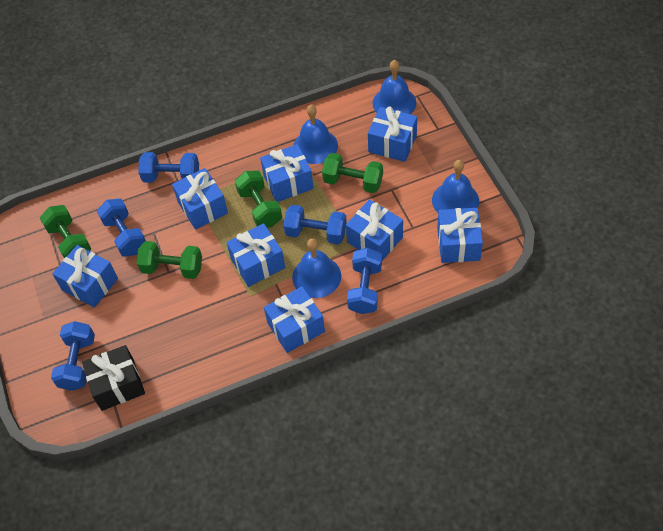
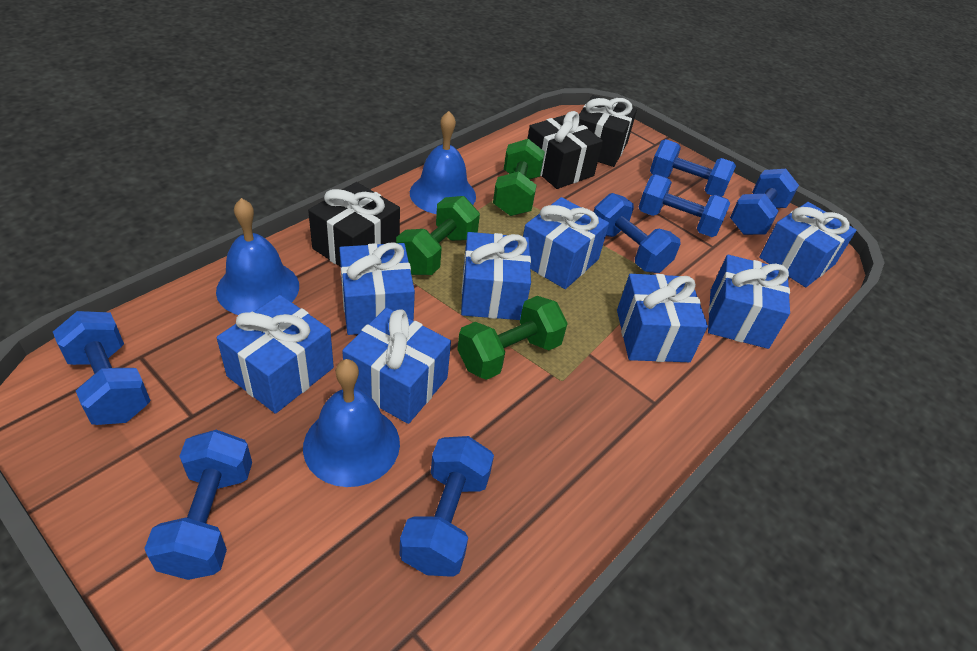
black gift: [82,345,145,411] = 1 -> [308,182,400,267] [527,111,603,189] [579,95,637,167] = 3
blue bell: [292,239,341,298] [294,105,338,164] [373,60,416,114] [432,160,479,213] = 4 -> [216,198,299,315] [303,359,400,487] [410,111,476,214] = 3
blue dumbbell: [51,321,95,391] [97,199,146,257] [138,152,199,183] [283,205,347,244] [347,248,382,314] = 5 -> [53,311,151,425] [144,430,252,580] [400,436,494,577] [594,193,681,273] [638,174,730,237] [650,139,736,197] [730,169,799,235] = 7
green dumbbell: [40,205,91,258] [136,241,202,279] [235,171,282,228] [322,153,383,193] = 4 -> [396,196,480,275] [457,296,568,380] [493,139,545,216] = 3

